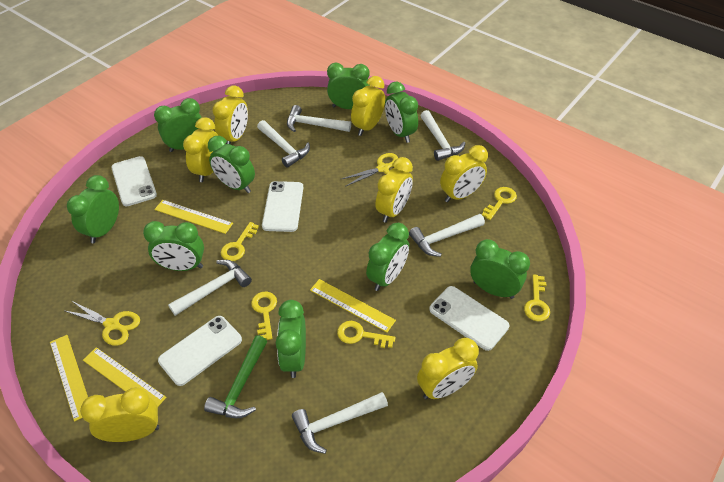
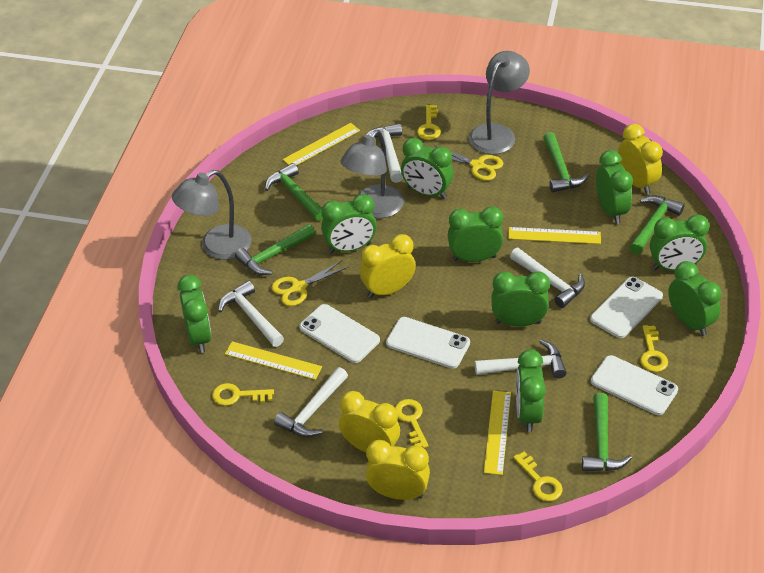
green hammer: [204,335,267,418] = 1 -> [235,224,316,275] [265,163,323,221] [543,132,589,193] [582,393,632,471] [629,196,685,254] = 5
grey lamp: none = 0 -> [172,170,251,260] [340,130,404,218] [469,51,530,155] = 3
white hammer: [168,260,252,316] [257,120,310,168] [287,105,351,132] [292,392,388,454] [409,214,485,257] [420,110,465,161] = 6 -> [218,281,284,347] [274,367,348,438] [367,123,403,183] [474,339,567,379] [510,248,585,308] = 5
yellow clock: [80,387,159,442] [183,117,218,182] [212,86,248,144] [351,76,385,136] [375,157,413,223] [417,338,479,399] [440,145,488,203] = 7 -> [339,391,400,453] [360,234,416,298] [366,440,430,500] [618,124,663,194] = 4

